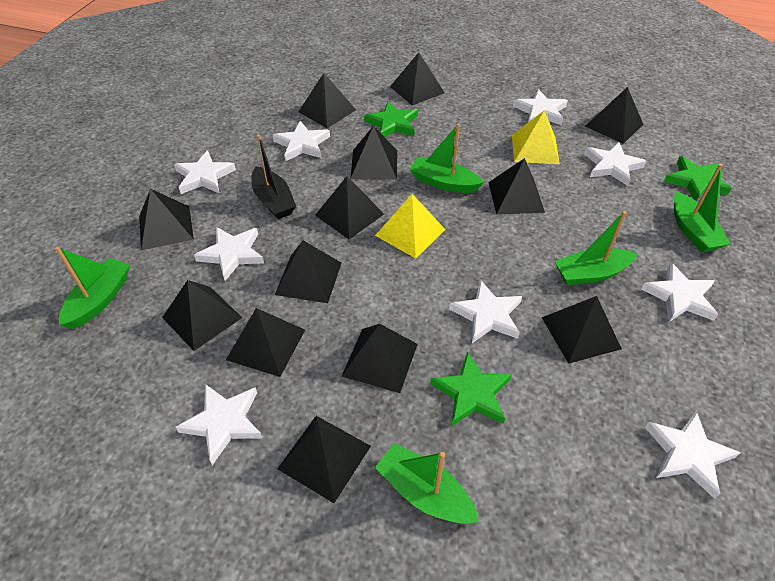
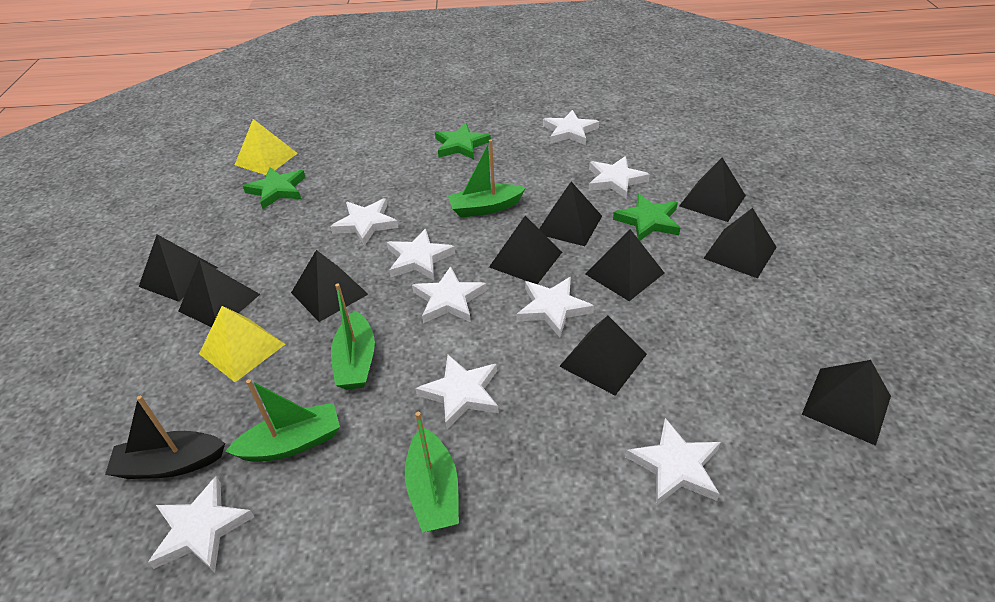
black pyramid: [139,189,194,250] [162,280,242,351] [226,308,305,377] [275,240,341,303] [277,416,371,503] [298,73,356,128] [315,176,384,239] [342,324,418,393] [351,125,397,179] [390,52,445,105] [488,158,545,215] [541,296,622,364] [585,87,643,144] = 13 -> [139,234,218,302] [178,260,260,327] [291,250,368,322] [489,216,562,284] [539,182,602,246] [559,316,647,395] [585,229,664,301] [679,157,746,222] [703,208,777,278] [802,360,891,446] = 10
green boat: [55,247,130,329] [375,443,479,524] [410,124,484,193] [555,211,637,286] [674,164,730,252] = 5 -> [225,379,340,462] [331,283,375,390] [405,412,459,533] [448,140,526,218] = 4

